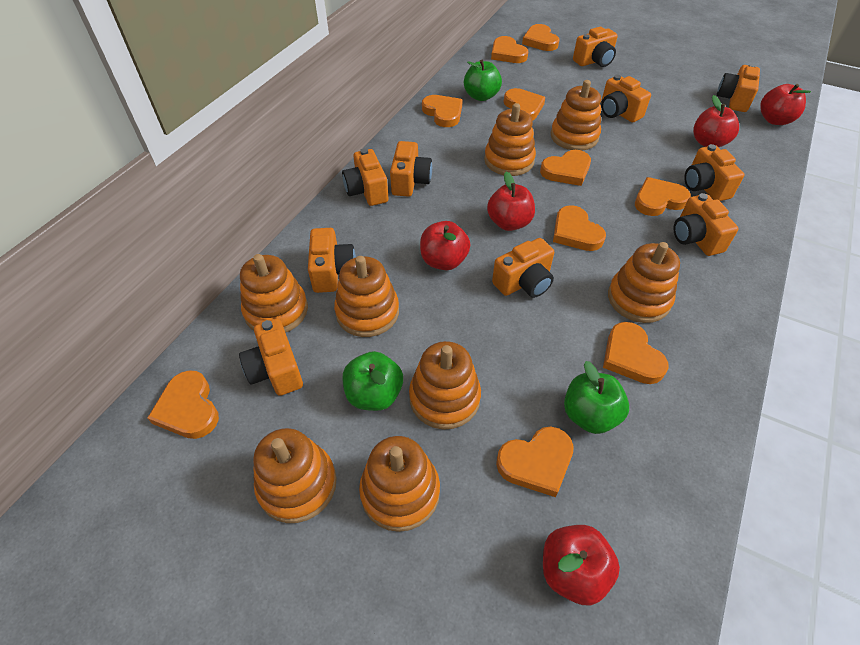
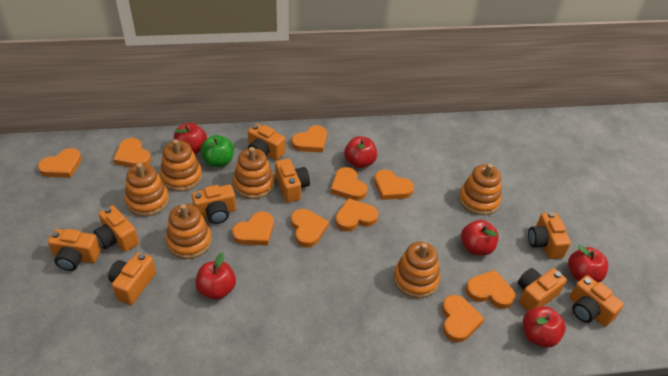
green apple: [343,351,403,411] [464,60,502,101] [564,361,629,434] = 3 -> [200,135,234,167] = 1
orange camera: [239,319,303,396] [308,228,356,293] [342,148,389,206] [390,141,432,197] [492,238,554,298] [573,27,618,67] [601,75,651,122] [673,193,739,256] [684,144,745,201] [717,64,760,112] = 10 -> [48,229,101,271] [93,205,139,252] [108,252,156,305] [192,184,236,224] [248,123,285,160] [275,158,310,202] [518,268,567,311] [528,212,571,259] [570,275,624,327] = 9
orange stacking toy: [240,254,308,333] [253,428,337,523] [334,256,399,337] [359,436,440,532] [409,341,481,430] [484,103,536,176] [551,80,601,151] [608,242,680,323] = 8 -> [125,163,169,217] [160,139,202,192] [166,204,212,259] [233,147,274,199] [394,242,440,298] [459,164,501,215] = 6
red apple: [420,221,470,270] [487,171,535,231] [543,525,620,606] [693,95,739,147] [760,84,811,125] = 5 -> [174,123,207,154] [195,252,236,300] [344,136,377,168] [461,220,499,256] [523,306,566,348] [568,245,608,283] = 6

